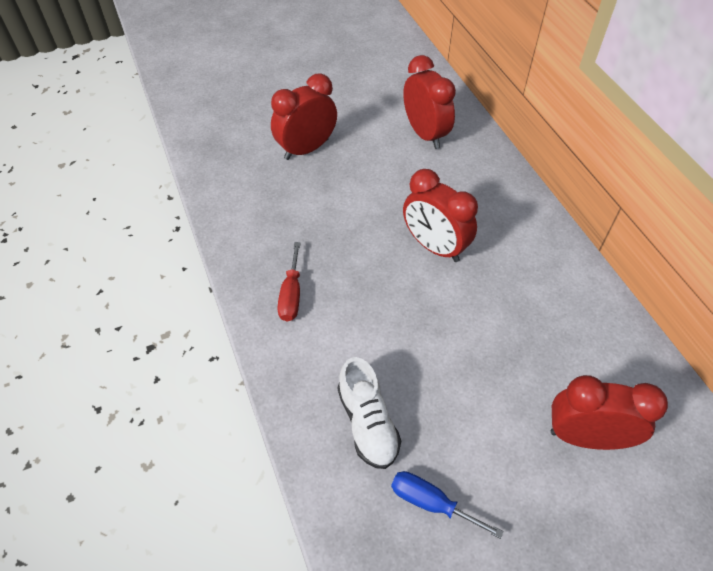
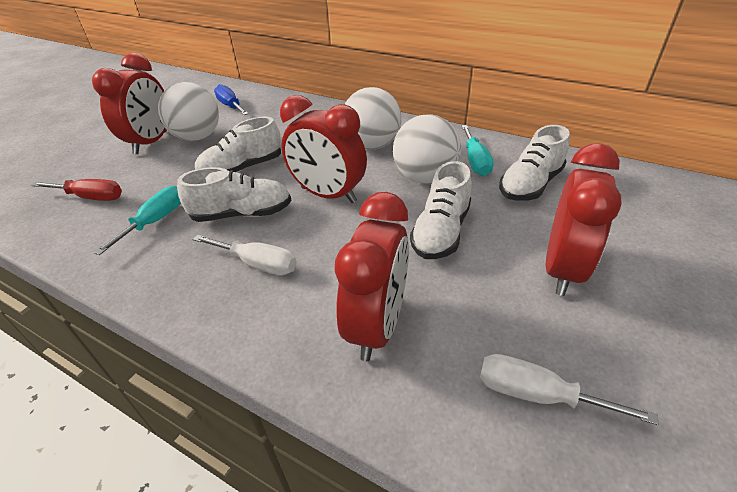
turquoise screwdriver: none = 0 -> [94,186,181,255] [462,125,494,176] = 2
white ball: none = 0 -> [158,82,219,141] [345,87,402,150] [393,114,461,184] = 3
white screwdriver: none = 0 -> [192,235,297,275] [480,354,658,425] = 2
white shoe: [338,357,401,469] = 1 -> [177,167,291,222] [195,116,281,173] [410,161,472,259] [499,125,570,201] = 4

